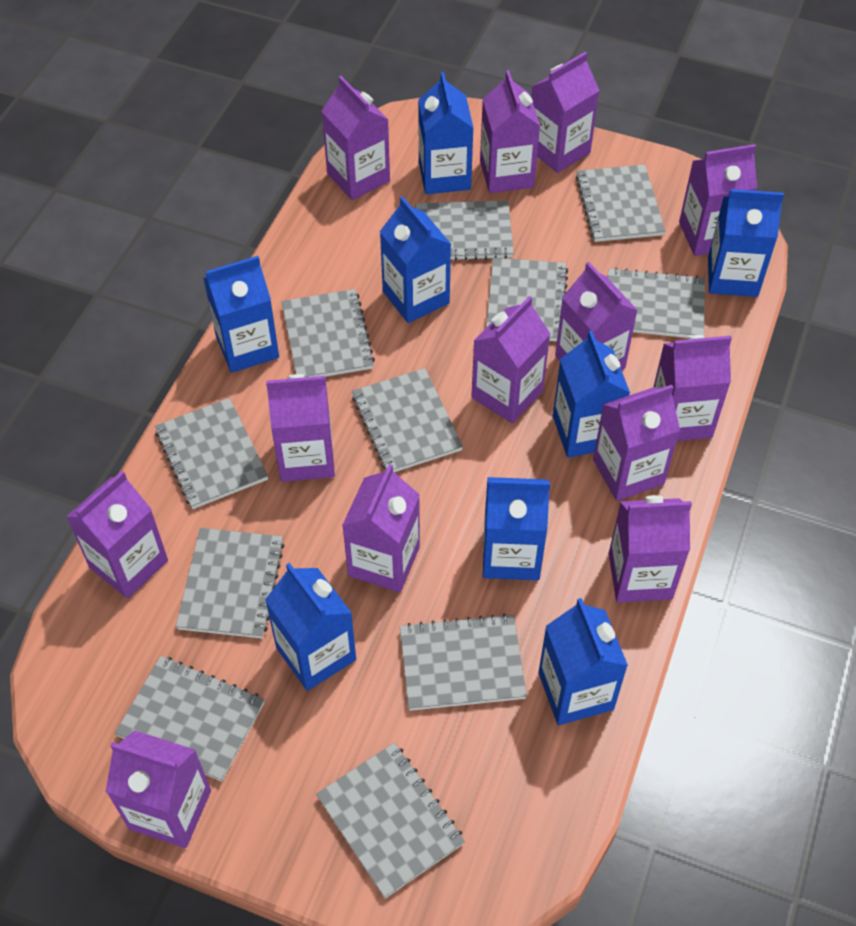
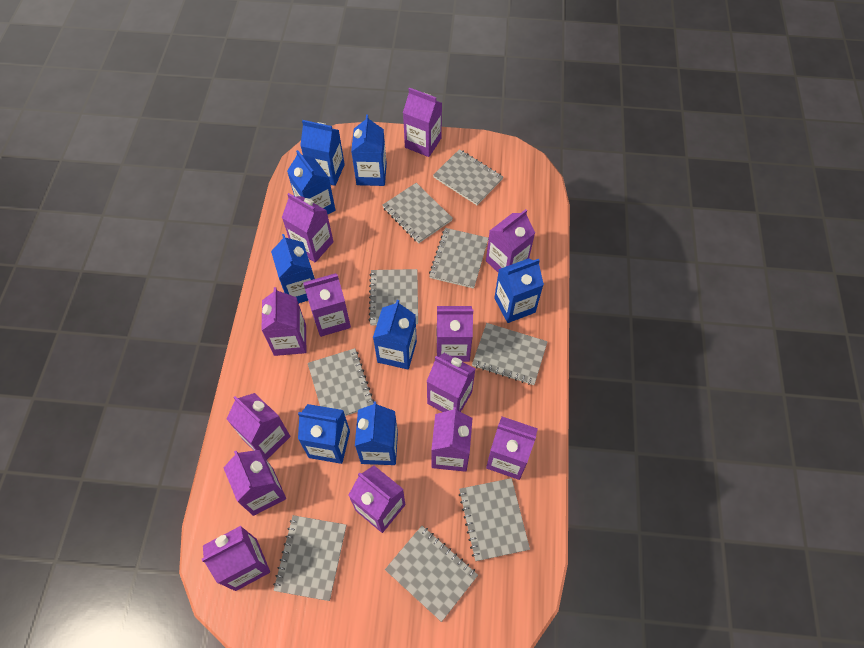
grey notebook: [115,656,265,782] [155,398,268,509] [176,528,285,638] [281,289,375,377] [316,743,465,898] [352,368,463,472] [400,614,527,711] [415,200,514,260] [486,258,568,341] [576,164,665,242] [607,267,705,338] = 11 -> [273,515,346,601] [308,348,374,416] [369,269,418,325] [383,183,453,244] [385,526,478,622] [429,228,489,289] [433,149,503,205] [459,478,530,561] [472,323,548,385] = 9

